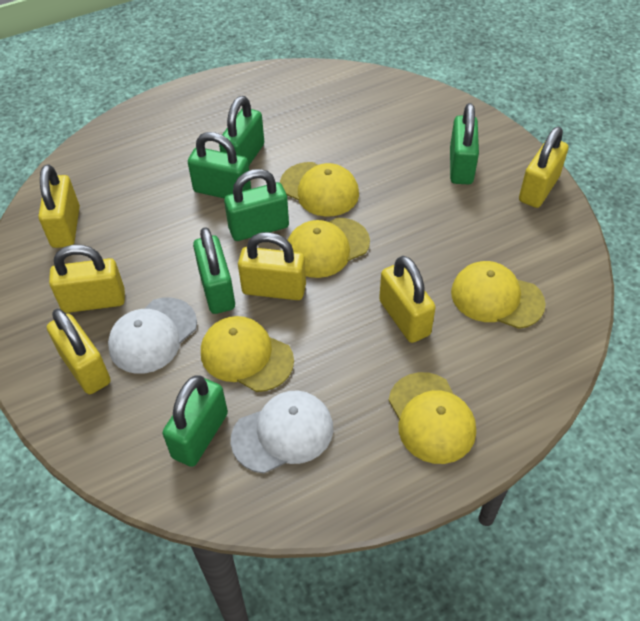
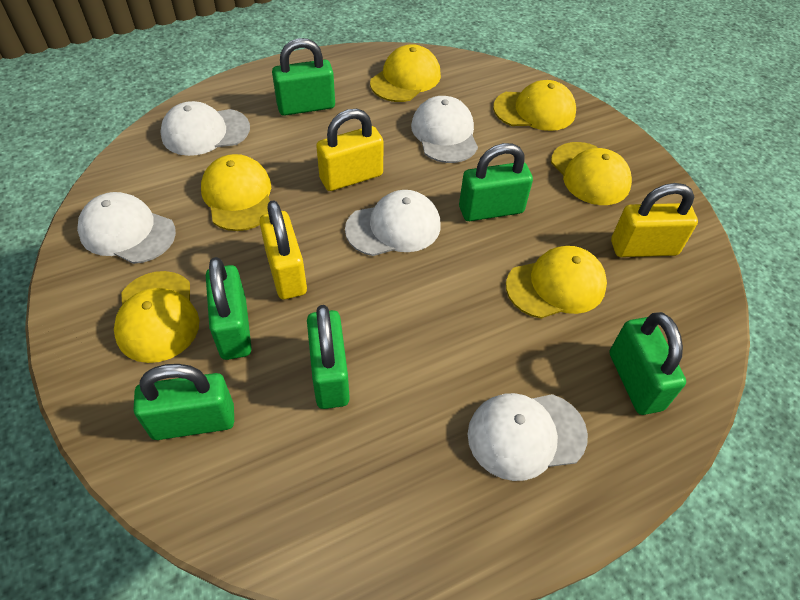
white cap: [108,297,197,374] [231,390,333,473] = 2 -> [77,192,176,264] [160,101,250,156] [345,190,441,256] [411,96,478,163] [468,393,588,481] = 5
yellow cap: [201,316,294,392] [280,162,359,217] [287,218,370,278] [388,372,476,464] [451,261,546,329] = 5 -> [114,271,199,363] [201,154,271,231] [370,44,441,102] [493,80,576,131] [506,246,607,319] [551,142,632,205] = 6
yellow padlock: [39,164,80,248] [47,309,111,394] [49,245,125,313] [238,232,306,300] [379,256,436,343] [519,127,569,208] = 6 -> [259,200,307,299] [316,109,384,191] [611,183,698,257] = 3

